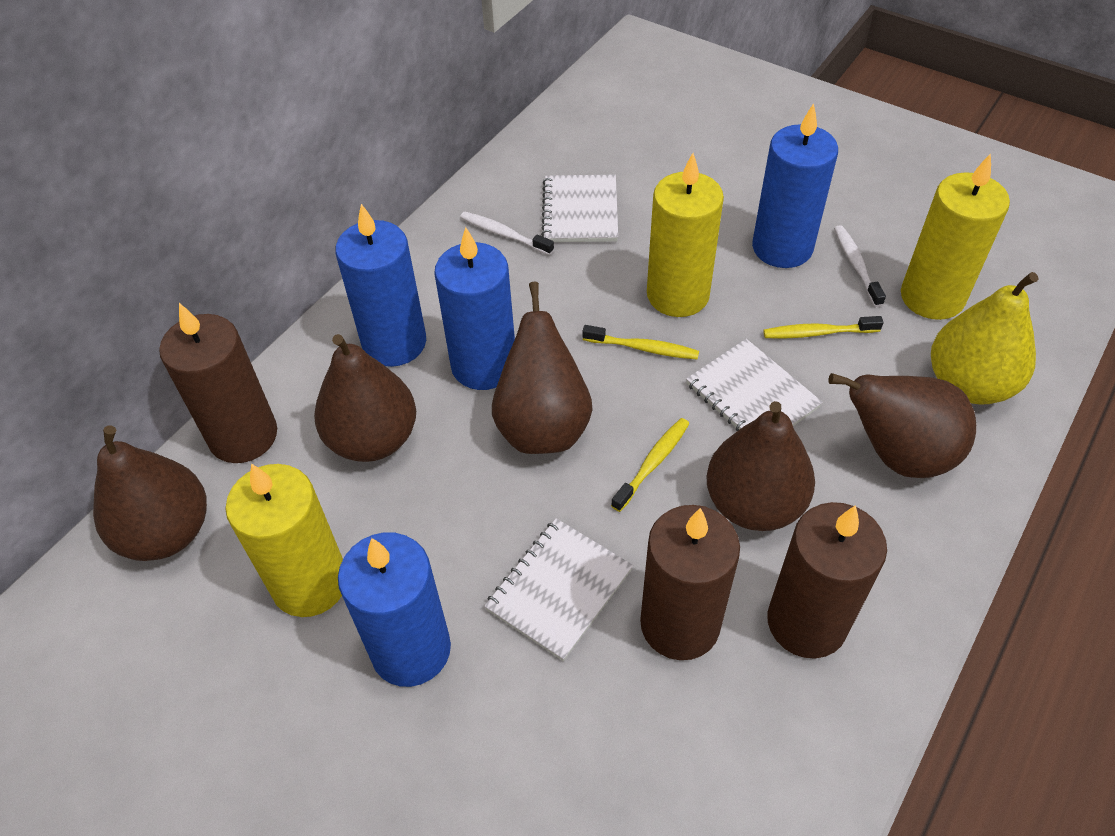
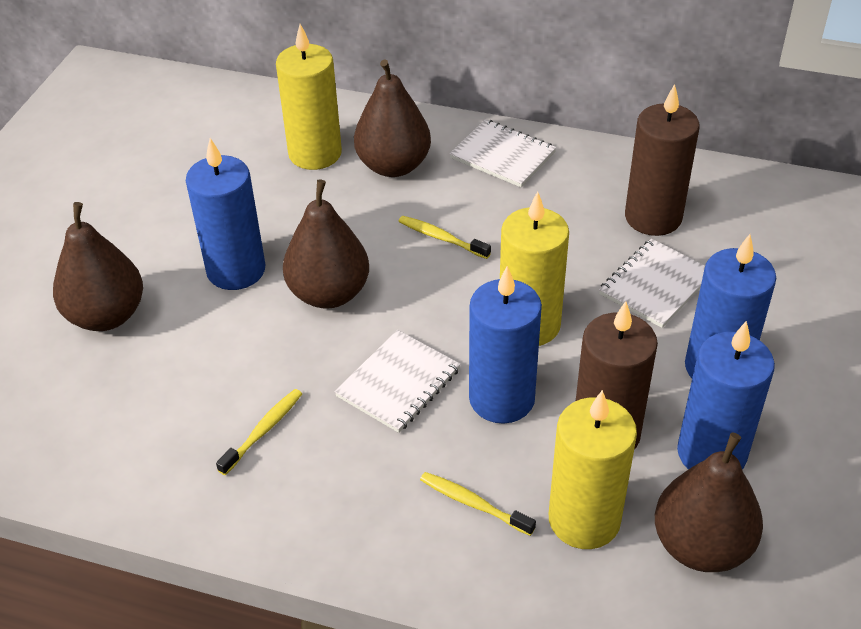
brown candle: [159,303,277,463] [640,505,740,660] [767,502,887,659] = 3 -> [576,301,658,449] [625,84,700,236] = 2
brown pear: [93,425,207,561] [314,334,416,462] [492,282,593,454] [706,401,815,531] [828,373,976,478] = 5 -> [53,202,143,331] [283,179,369,309] [354,60,431,177] [655,433,763,572] = 4
white toothbrush: [460,211,554,255] [834,225,886,307] = 2 -> none = 0
yellow pear: [931,272,1038,404] = 1 -> none = 0

